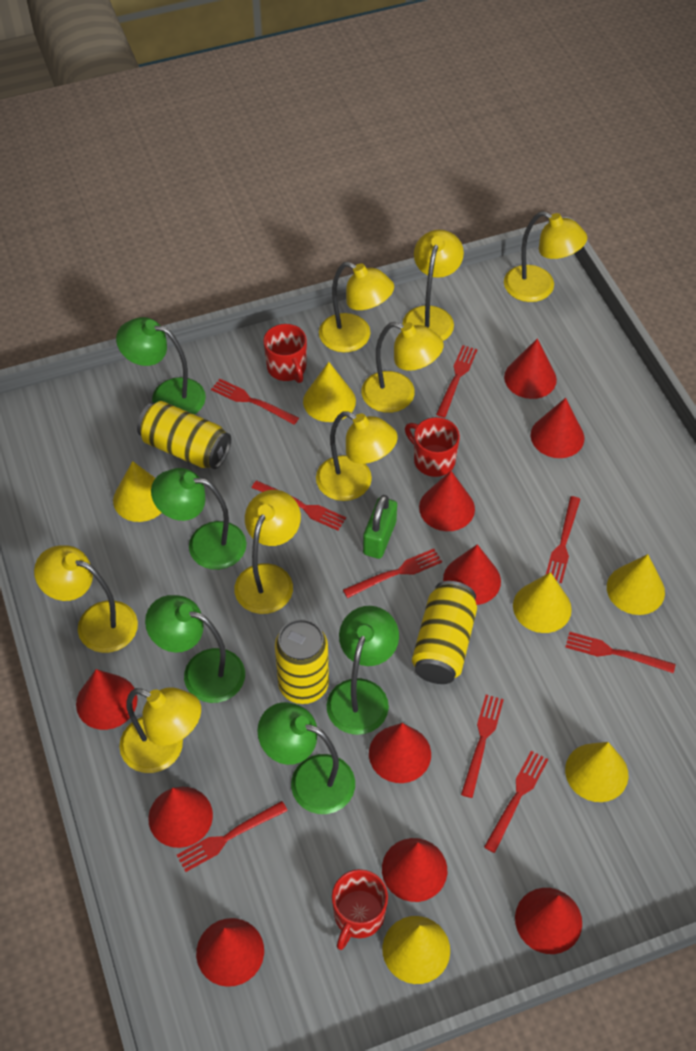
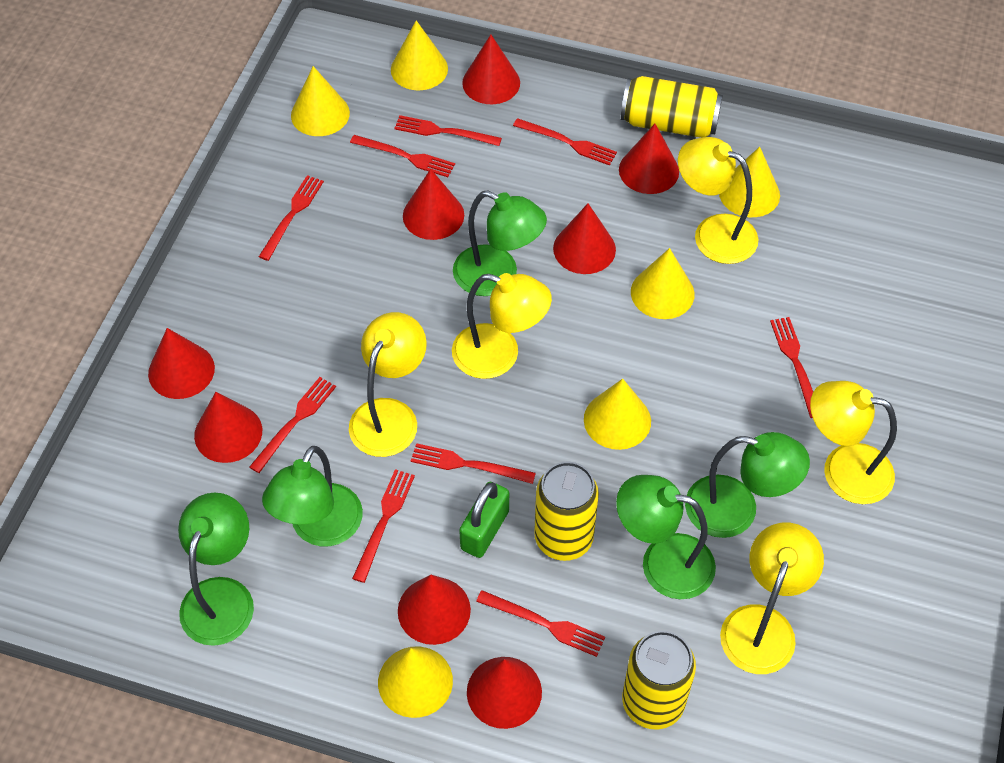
red cone: [76,669,137,730] [148,787,213,848] [196,918,264,987] [369,723,431,783] [382,838,447,902] [419,471,475,531] [443,544,501,605] [504,338,557,399] [515,888,582,954] [530,398,584,458] = 10 -> [148,328,215,399] [194,392,262,463] [398,575,471,645] [403,169,464,240] [462,34,520,104] [467,657,542,729] [553,203,616,274] [619,124,679,194] = 8
red mug: [263,324,307,383] [332,869,388,950] [405,417,460,477] = 3 -> none = 0
yellow lamp: [34,545,138,653] [119,687,201,773] [234,490,301,614] [316,411,398,501] [319,262,394,352] [361,322,444,413] [402,229,464,341] [504,211,587,302] = 8 -> [349,312,427,457] [452,273,552,379] [678,137,758,264] [720,523,824,674] [810,381,897,504] = 5

